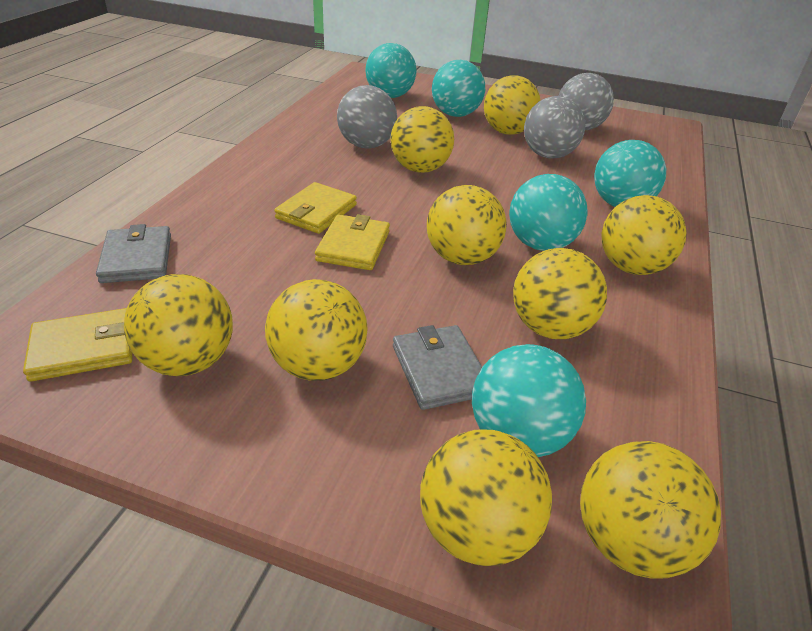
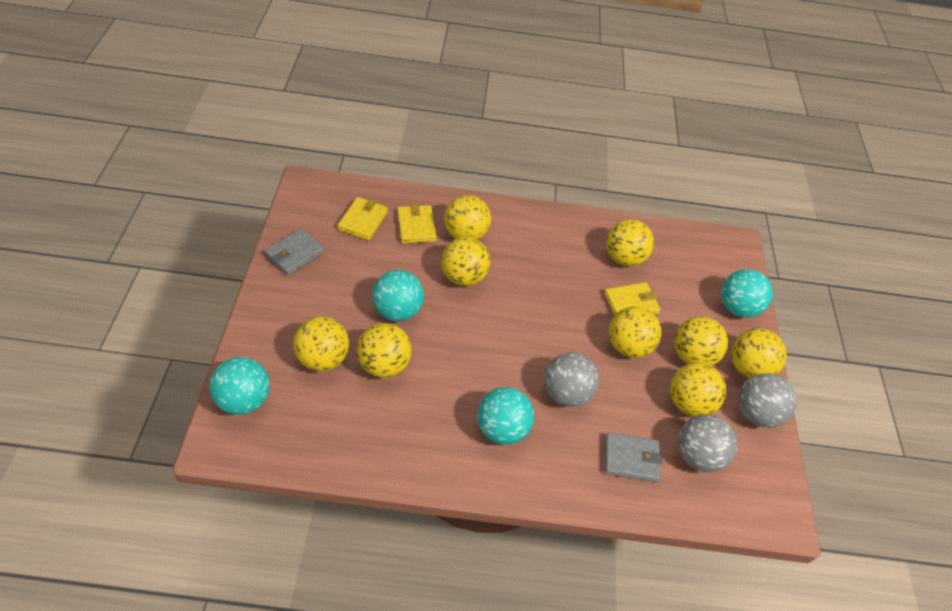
turquoise ball: [365,43,416,98] [432,60,485,117] [472,344,586,457] [509,174,587,251] [594,140,666,207] = 5 -> [209,357,270,415] [372,270,424,321] [477,387,534,445] [721,269,773,318] = 4

